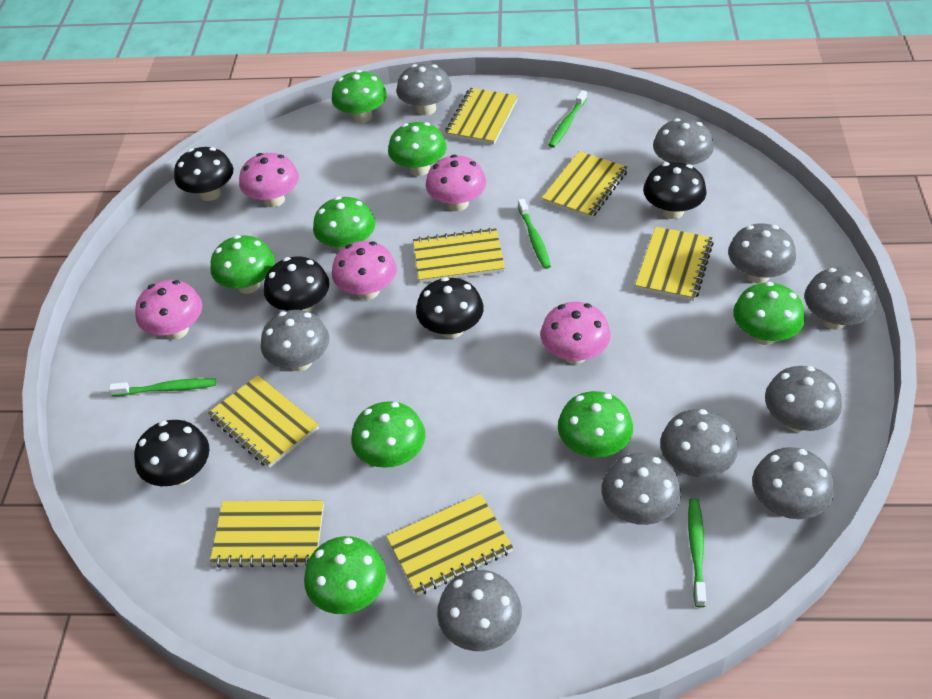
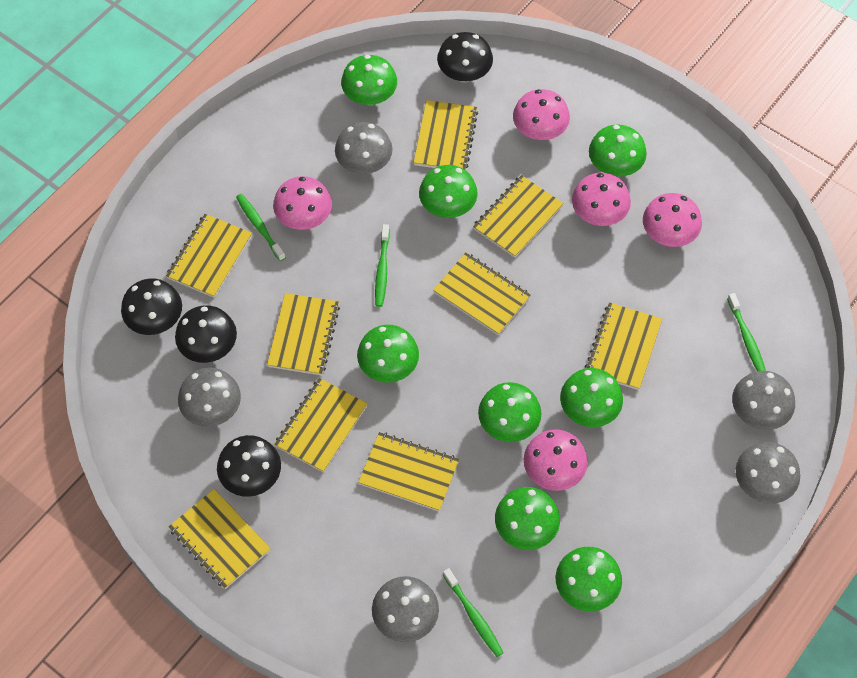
black mushroom: [134,420,209,486] [174,147,233,201] [264,257,329,312] [416,277,484,339] [643,162,707,219] = 5 -> [121,278,182,335] [175,305,237,363] [217,435,281,497] [437,32,493,82] = 4
grey mushroom: [261,310,329,371] [396,64,452,115] [437,570,522,651] [601,453,681,525] [653,118,714,165] [660,409,738,477] [728,223,796,283] [752,447,834,519] [765,366,842,432] [804,267,876,330] = 10 -> [178,367,241,427] [335,122,393,174] [372,576,439,642] [732,371,795,430] [736,442,800,504] = 5
yellow notebook: [208,375,319,468] [210,501,324,568] [386,494,513,596] [413,228,505,283] [445,88,518,145] [542,151,628,219] [635,227,714,301] = 7 -> [166,214,252,298] [168,489,271,589] [267,293,340,375] [274,378,368,473] [358,432,459,511] [413,100,478,170] [433,253,531,335] [473,175,564,258] [585,302,662,390] = 9

